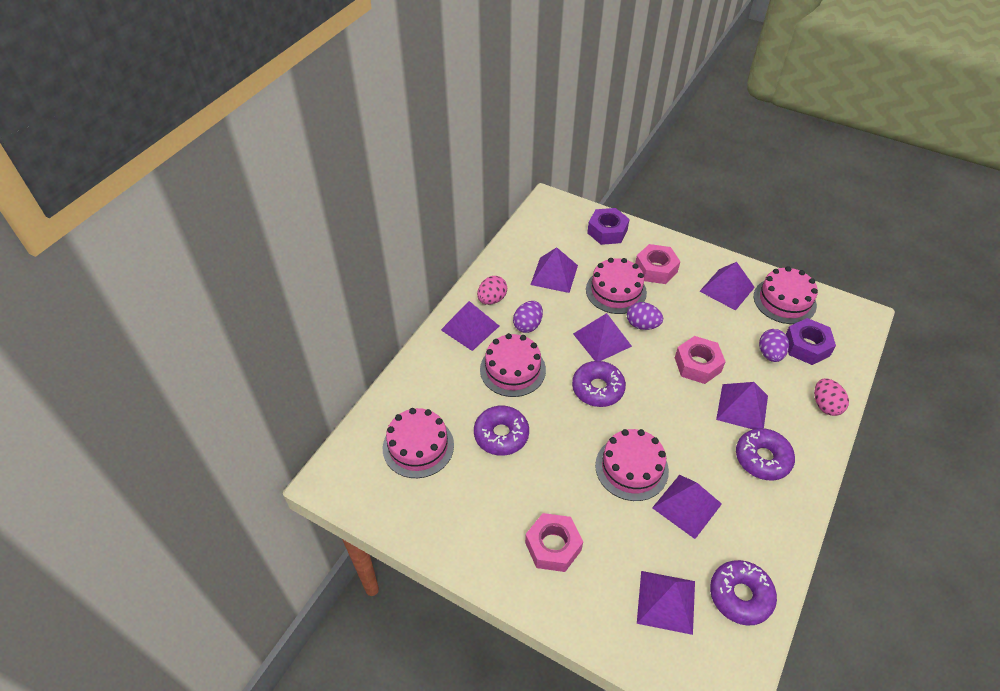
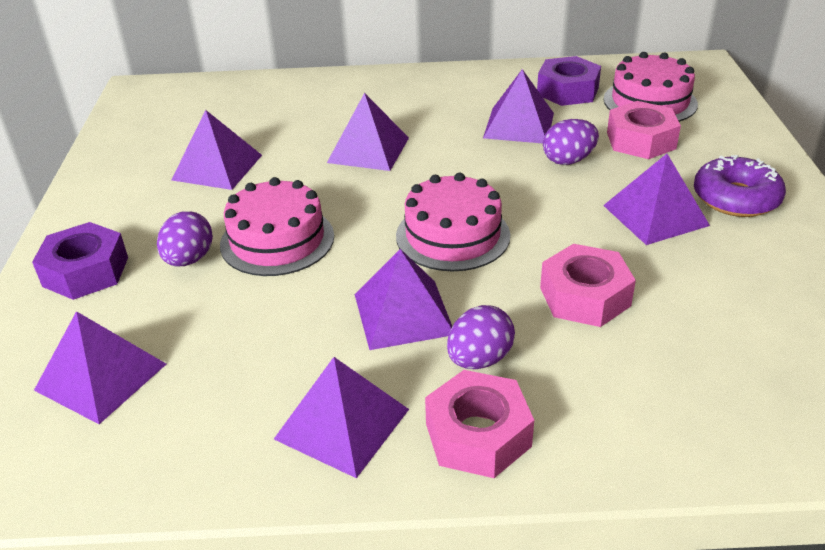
pink cake: [383,408,454,478] [480,333,546,397] [586,258,647,314] [595,429,669,501] [754,266,818,324] = 5 -> [220,177,334,276] [396,173,510,271] [603,52,698,122] = 3
pink egg: [477,276,507,305] [814,379,849,416] = 2 -> none = 0
purple donut: [474,406,529,456] [572,361,626,407] [710,560,777,626] [736,428,795,480] = 4 -> [694,155,786,217] = 1

